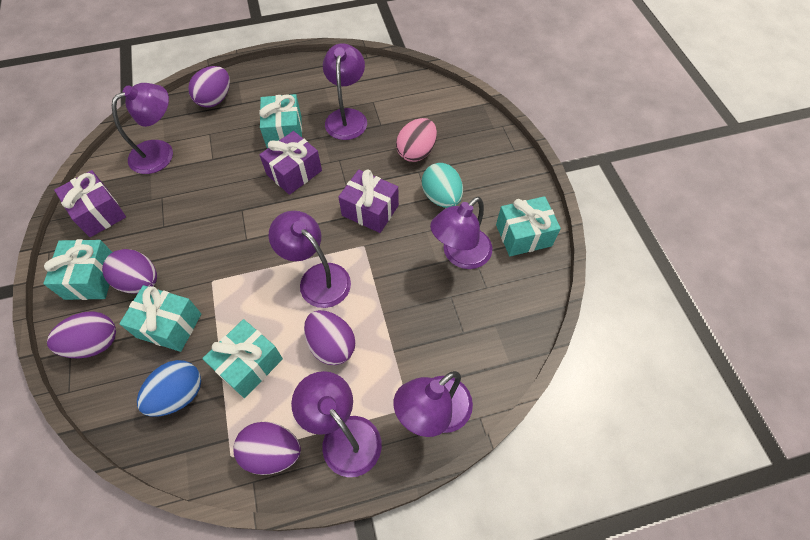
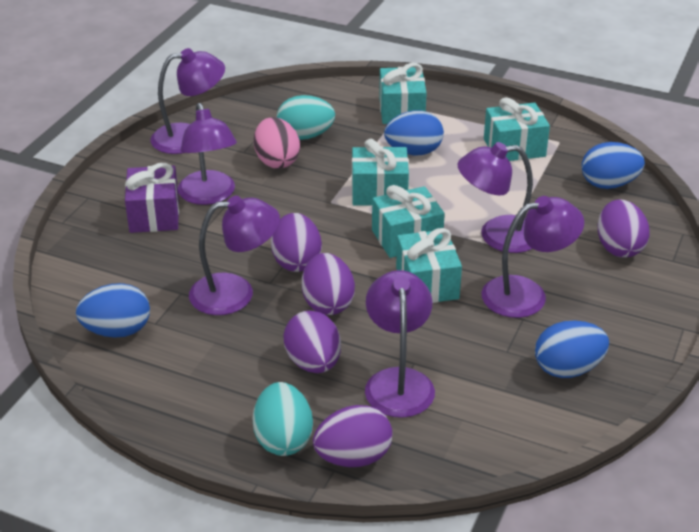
blue egg: [137,360,201,417] = 1 -> [76,283,150,338] [384,110,444,155] [535,321,609,378] [582,142,645,189] = 4
purple gift: [54,170,126,237] [259,131,322,195] [338,169,399,233] = 3 -> [125,163,179,233] = 1
turquoise egg: [422,163,463,208] = 1 -> [253,382,313,456] [277,95,335,140] = 2

